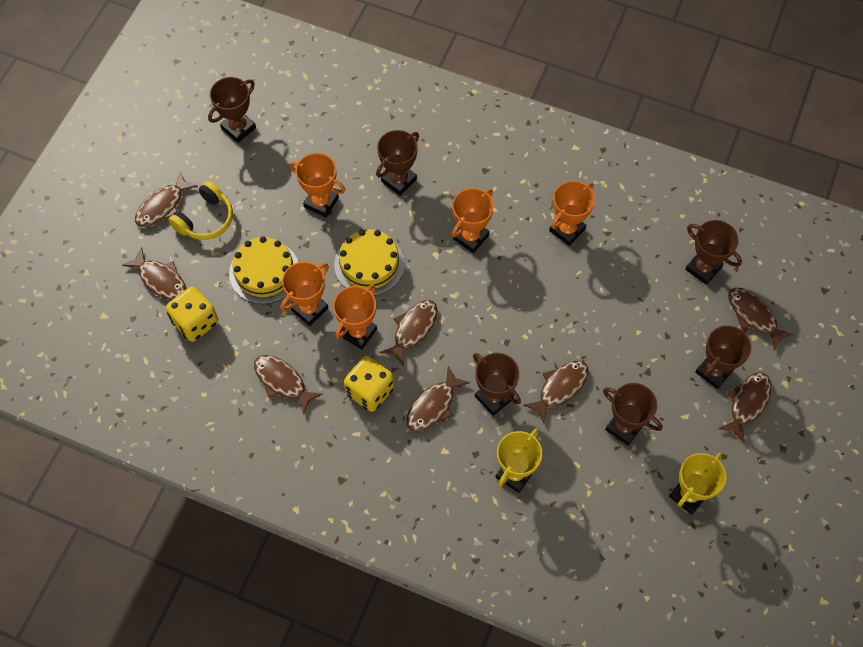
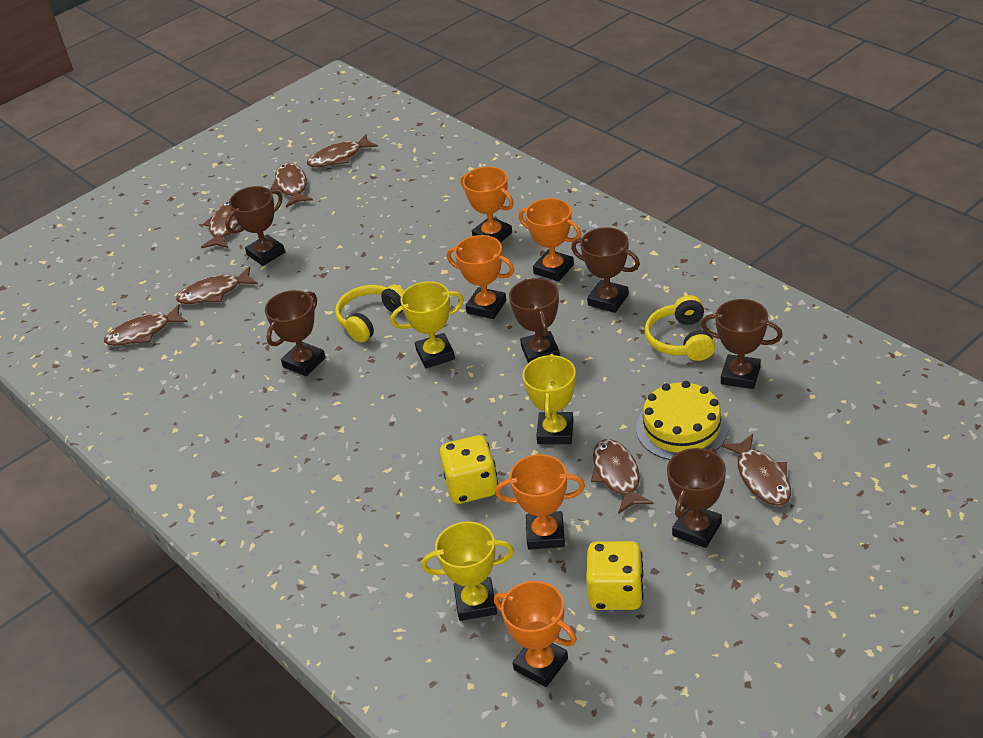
brown fish: [122,247,186,300] [135,171,198,227] [254,355,322,415] [380,300,437,367] [407,366,470,432] [524,361,589,423] [718,372,771,443] [728,287,794,351] = 8 -> [104,304,188,346] [176,267,258,304] [201,201,239,248] [271,163,313,207] [307,134,378,168] [591,439,653,514] [721,434,791,506] = 7
yellow cake: [229,236,298,304] [334,229,405,296] = 2 -> [636,381,729,460] = 1
yellow headphones: [168,181,233,240] = 1 -> [335,285,404,343] [645,295,715,361] = 2
yellow trophy: [495,429,542,493] [669,452,726,515] = 2 -> [390,281,464,368] [421,521,514,621] [523,354,576,444] = 3

